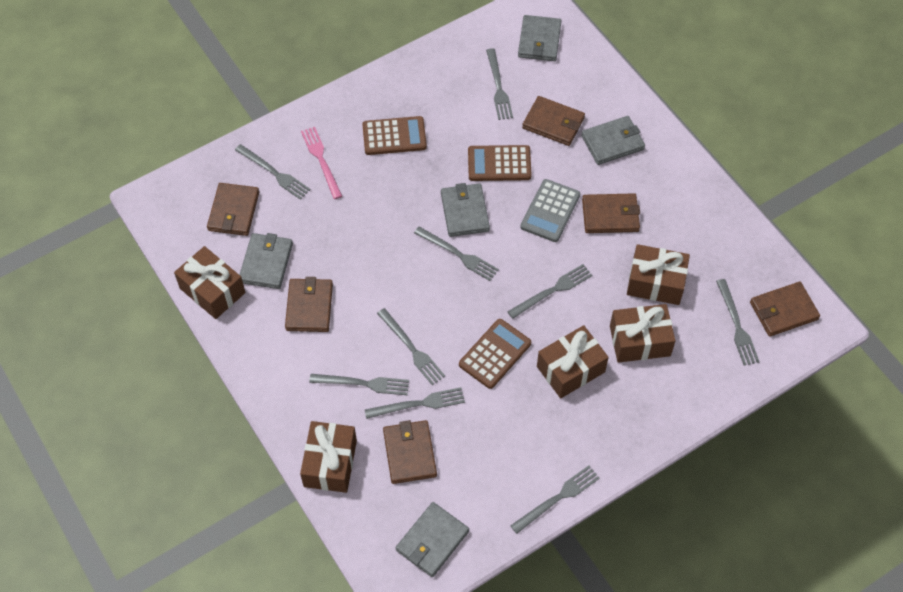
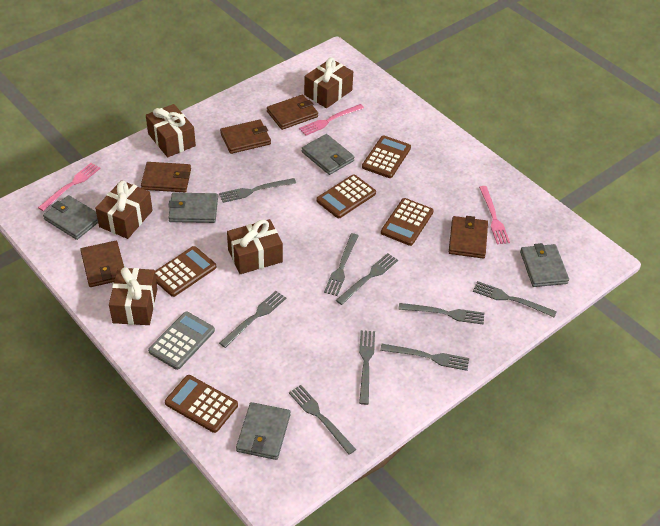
brown calculator: [362,116,427,155] [459,319,531,389] [468,145,532,181] = 3 -> [155,246,216,297] [165,375,238,433] [316,174,376,218] [362,135,411,178] [381,198,434,246] = 5
brown wallet: [207,183,259,236] [285,277,333,332] [383,420,437,484] [522,96,585,146] [582,193,640,233] [750,282,820,337] = 6 -> [80,241,124,287] [141,162,191,192] [220,120,271,154] [267,95,318,130] [449,216,488,259] = 5
pink fork: [301,127,342,199] = 1 -> [38,163,101,211] [299,104,364,136] [479,186,510,244] = 3

